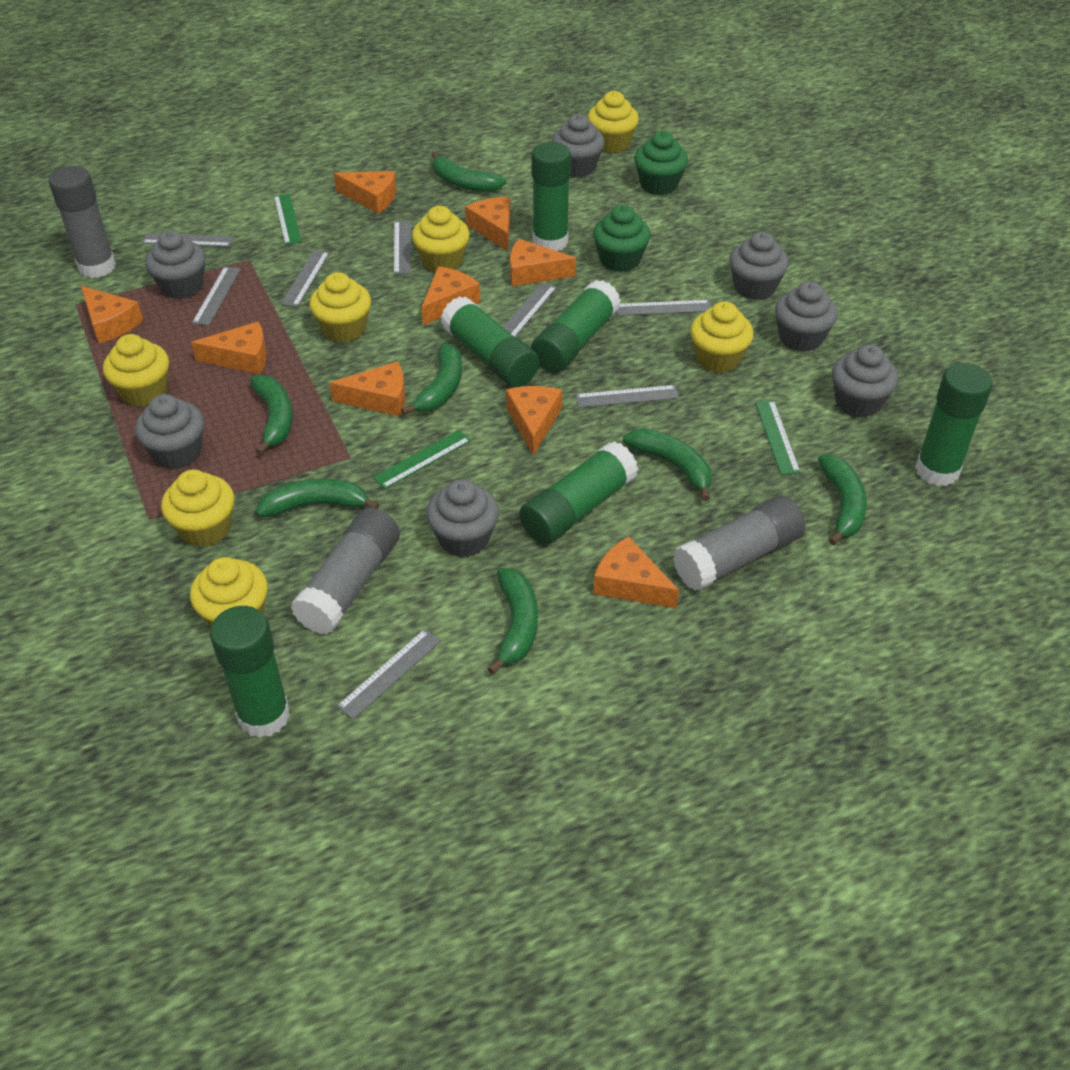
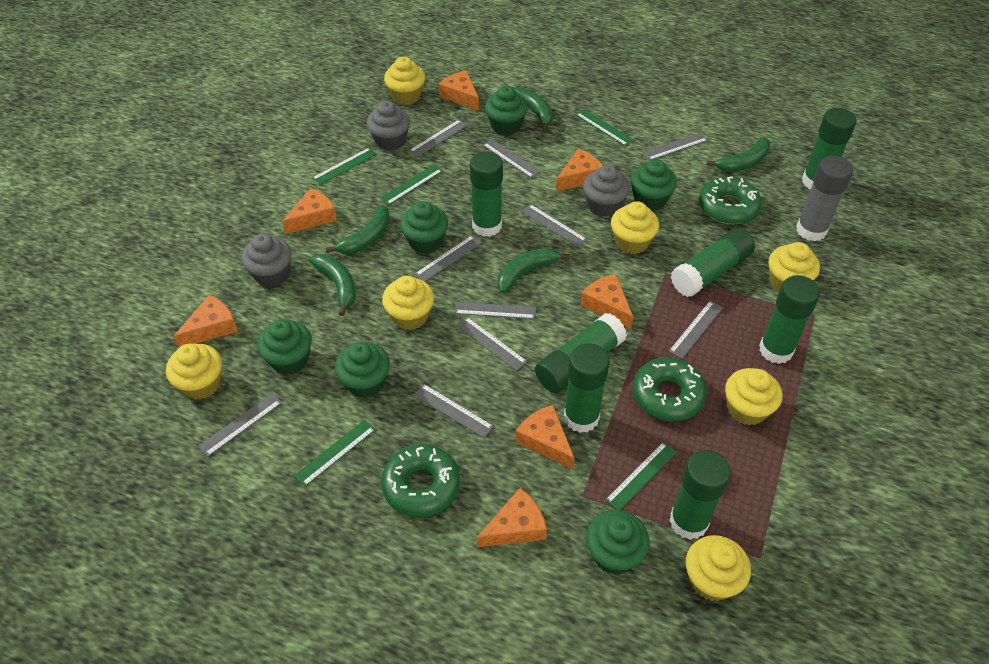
green banana: [250,375,293,455] [256,479,379,517] [401,343,462,415] [432,152,506,192] [487,568,538,675] [623,428,712,501] [818,455,867,545] = 7 -> [309,254,356,316] [326,205,390,254] [498,248,570,293] [513,87,553,132] [707,137,771,172] = 5
green cupcake: [593,205,651,272] [634,131,688,195] = 2 -> [257,319,312,375] [335,342,390,398] [400,201,448,254] [485,86,528,135] [586,510,649,575] [630,159,677,211] = 6
green donut: none = 0 -> [381,444,460,517] [633,357,707,421] [699,176,762,224] = 3
green glue stick: [210,606,290,738] [441,296,539,387] [519,441,638,545] [531,280,621,373] [532,142,571,251] [915,363,993,486] = 6 -> [470,151,503,237] [535,313,627,393] [564,344,610,433] [669,450,731,540] [671,228,755,297] [759,275,820,364] [802,108,857,189] = 7
green ruler: [274,194,302,245] [373,430,471,489] [755,400,800,475] = 3 -> [294,420,376,486] [312,148,376,185] [380,165,442,205] [576,109,634,146] [605,442,677,510] = 5
grey cupcake: [135,394,204,469] [145,230,205,299] [426,479,499,557] [552,114,605,177] [729,232,789,300] [775,281,837,352] [832,344,898,417] = 7 -> [241,233,292,287] [367,101,410,151] [583,165,629,217] = 3
grey glue stick: [49,166,116,278] [291,508,400,635] [673,495,805,591] = 3 -> [796,156,853,242] = 1
grey ruler: [142,233,234,247] [192,267,241,326] [281,250,330,307] [337,629,441,720] [394,221,411,274] [503,282,557,337] [576,385,679,408] [617,300,711,316] = 8 -> [198,393,282,456] [409,120,467,157] [414,384,494,438] [415,235,481,282] [455,302,536,319] [457,317,527,371] [483,139,541,178] [522,204,587,247] [643,133,708,160] [669,301,723,359] = 10
orange cheese: [81,286,143,344] [191,321,267,374] [330,361,405,417] [334,171,397,214] [421,266,480,325] [465,197,510,251] [506,386,562,455] [510,239,576,286] [593,536,679,608] = 9 -> [174,295,238,348] [282,188,337,234] [438,70,479,111] [477,488,547,547] [515,405,575,469] [556,149,603,191] [580,274,633,329] = 7

